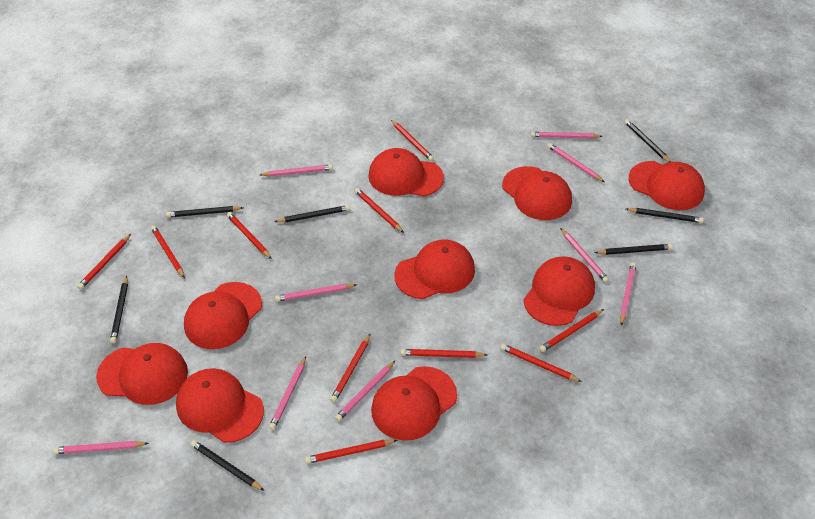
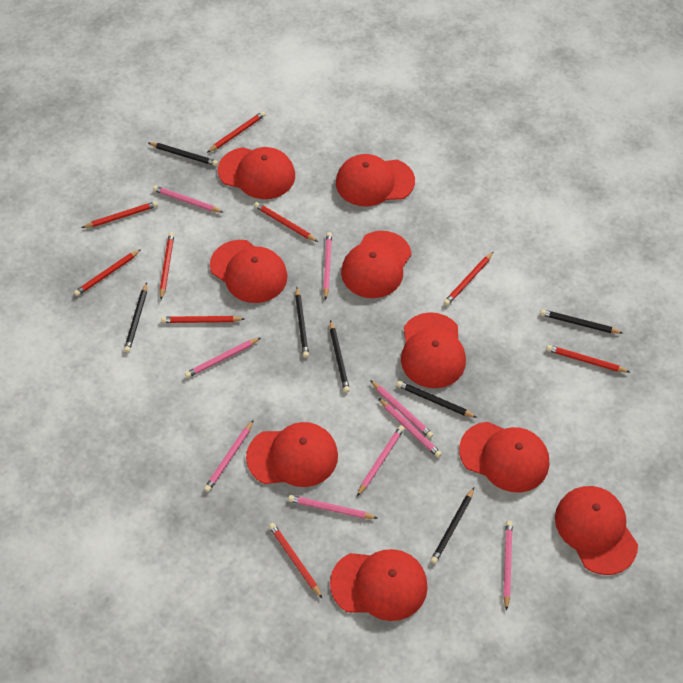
red pencil: [77,234,131,289] [151,226,185,278] [227,212,272,259] [305,440,397,464] [330,334,370,402] [355,188,404,233] [391,120,434,161] [401,349,487,358] [500,344,582,382] [539,309,604,352] = 10 -> [74,249,141,296] [82,201,158,228] [160,232,174,299] [161,316,244,323] [207,111,266,153] [254,202,318,242] [269,523,323,599] [444,252,494,306] [546,345,630,372] = 9

